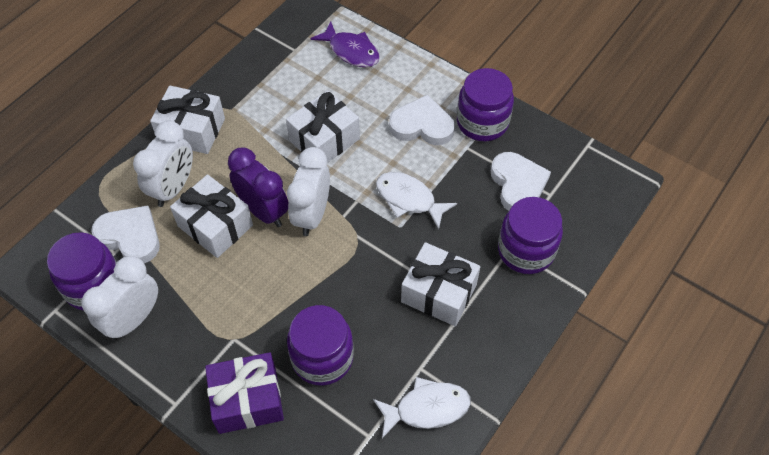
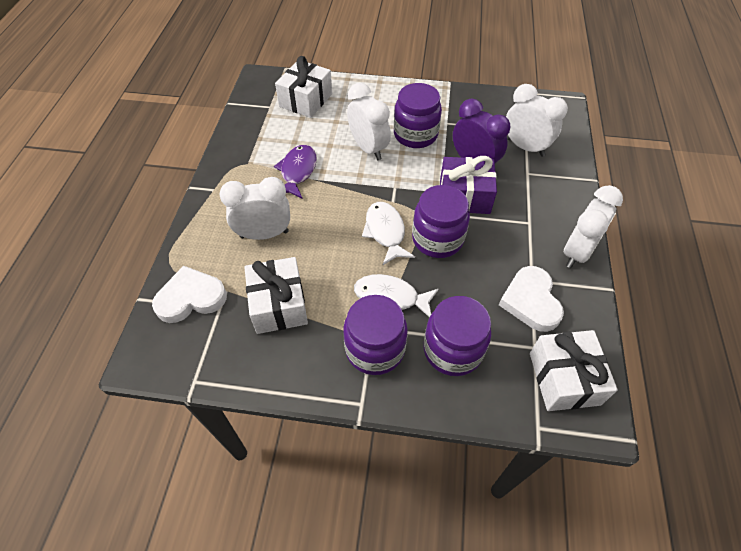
white clock: [82,256,158,340] [133,121,193,207] [287,147,330,236] = 3 -> [219,177,290,240] [347,83,391,160] [506,84,568,157] [563,185,623,268] = 4
white gift: [150,85,225,154] [170,174,253,258] [286,90,360,163] [401,242,480,326] = 4 -> [244,257,308,334] [275,56,332,118] [530,330,618,411] = 3
white heart: [91,205,160,263] [389,95,455,145] [491,152,551,211] = 3 -> [152,266,227,323] [499,266,564,332] = 2

